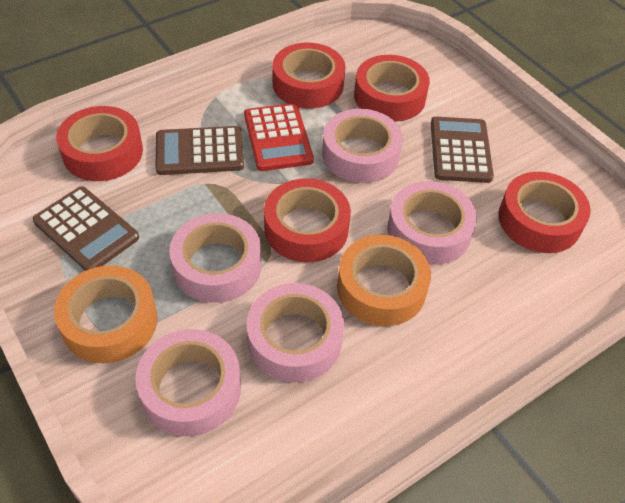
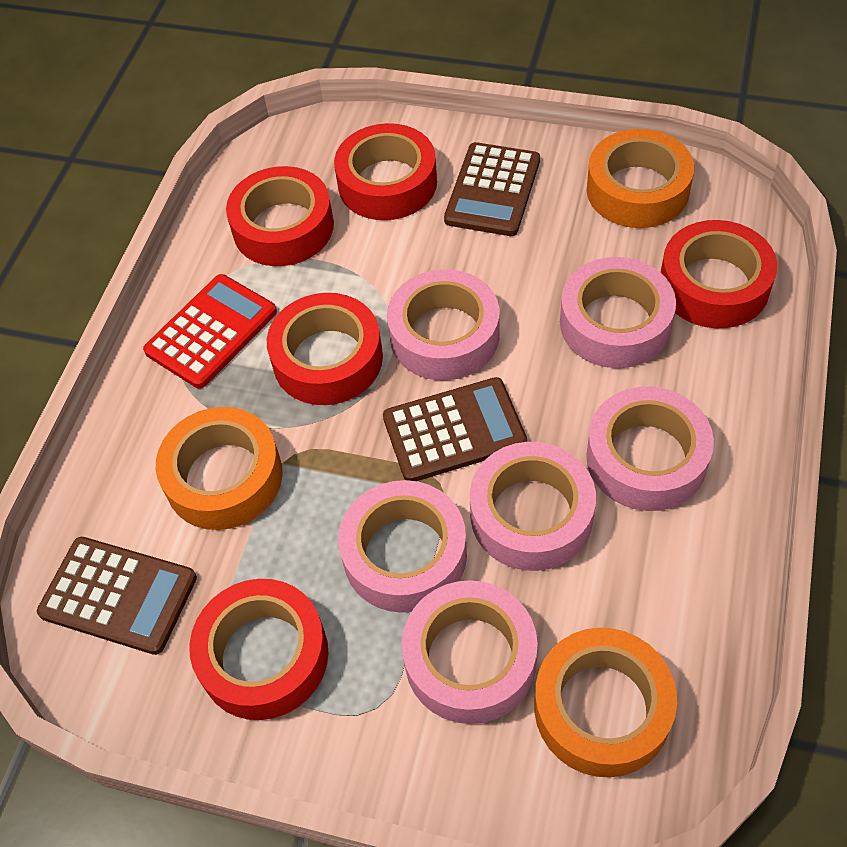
orange tape: [54,265,157,364] [337,235,431,326] = 2 -> [156,407,283,530] [534,628,677,777] [587,129,694,228] = 3
pink tape: [135,329,241,436] [169,213,261,303] [246,283,344,382] [322,109,403,183] [387,181,477,265] = 5 -> [338,480,467,613] [387,269,500,380] [402,580,538,724] [470,442,596,571] [560,257,676,368] [586,386,714,511] = 6

